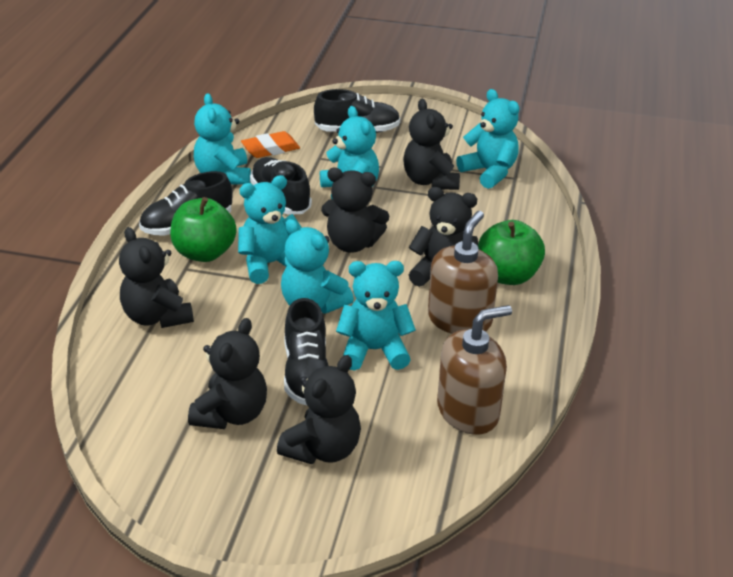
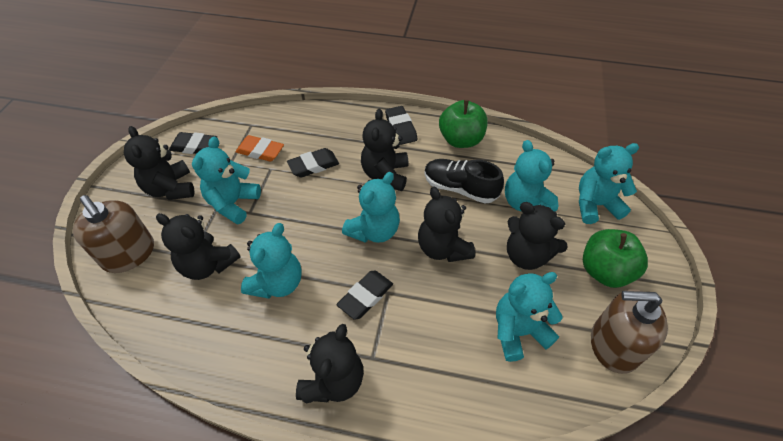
black eraser: none = 0 -> [169,132,217,154] [287,148,339,177] [337,271,393,320] [385,106,417,145] = 4
black shoe: [139,171,232,236] [250,157,312,215] [284,298,329,406] [314,89,400,133] = 4 -> [424,159,504,204] = 1

